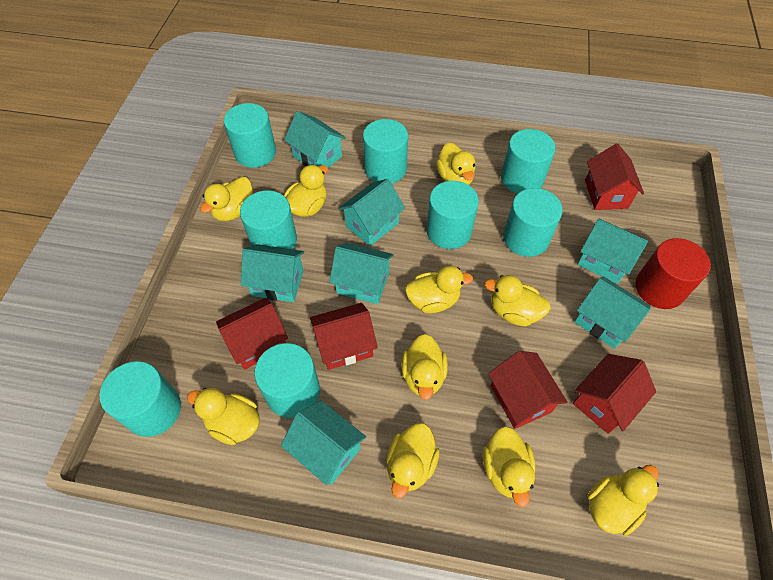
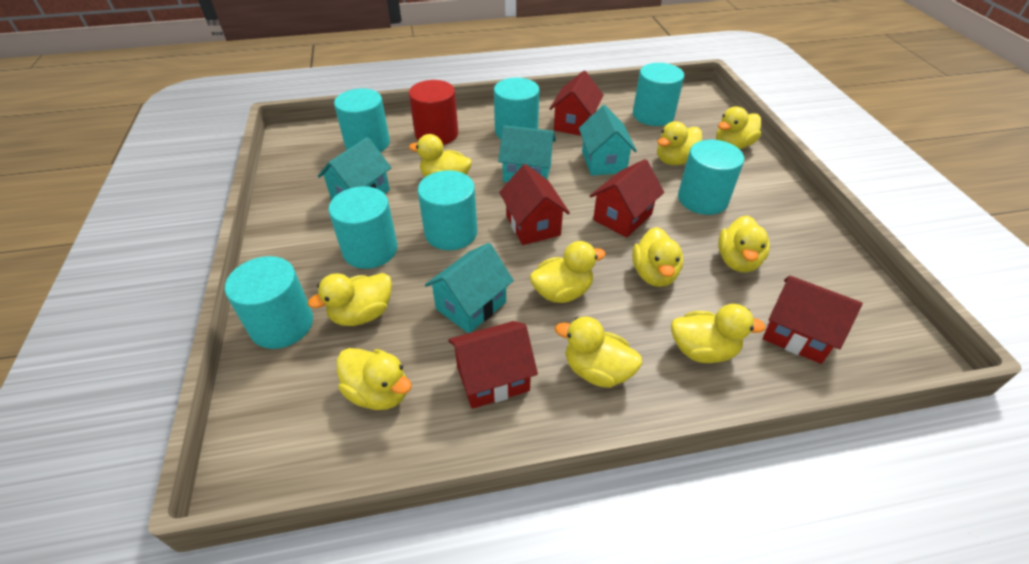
turquoise cylinder: [100,361,181,437] [224,103,276,168] [240,190,297,249] [254,343,320,418] [363,119,408,183] [426,181,479,249] [501,129,556,194] [503,188,563,257] = 8 -> [225,256,313,349] [328,186,398,269] [334,88,390,152] [418,170,478,250] [494,78,540,139] [633,63,684,126] [678,140,744,215] = 7
turquoise house: [241,244,304,302] [281,401,366,485] [284,111,346,168] [329,242,394,304] [338,179,405,246] [574,277,651,349] [577,219,648,284] = 7 -> [318,137,392,200] [425,243,514,333] [498,125,556,182] [579,105,637,176] = 4

